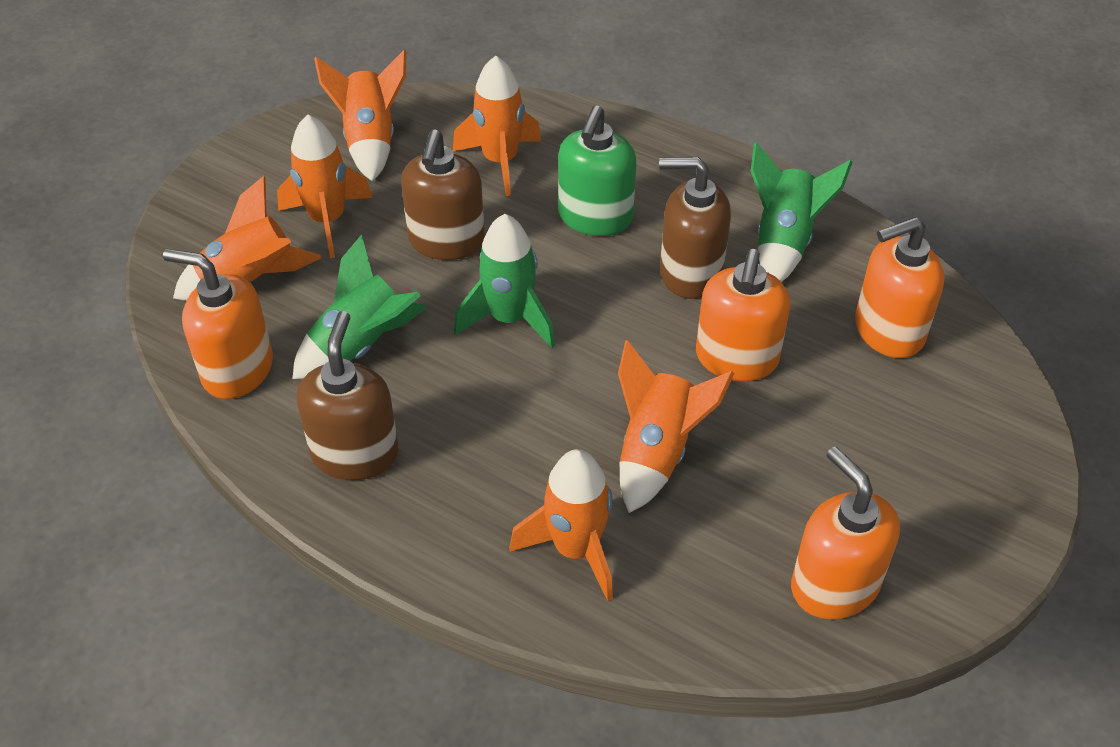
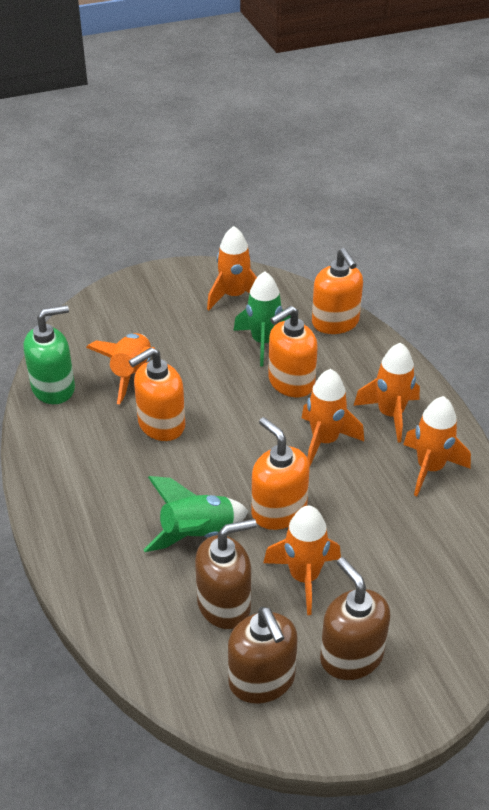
green rocket: [292,234,427,379] [454,214,555,348] [751,142,853,282] = 3 -> [143,476,249,552] [233,272,291,366] = 2

